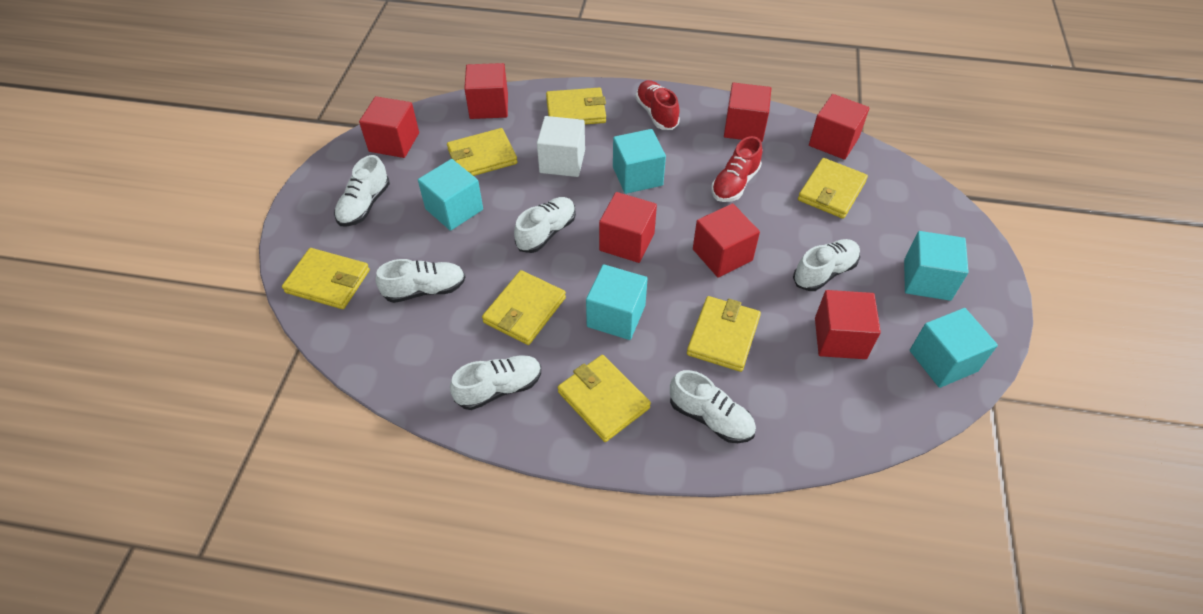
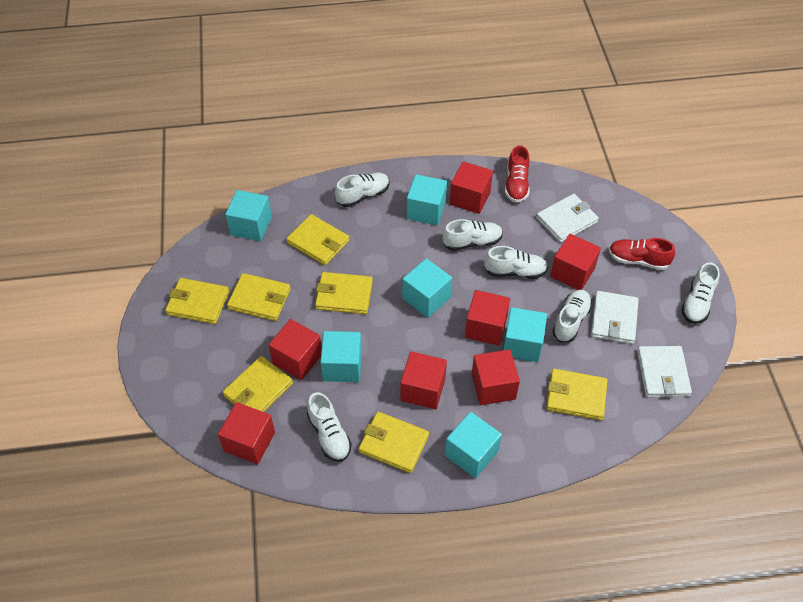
turquoise cube: [418,159,483,231] [586,264,648,340] [613,129,666,194] [904,231,969,301] [910,308,998,388] = 5 -> [225,190,272,241] [320,331,362,382] [403,258,452,318] [407,174,447,225] [445,412,502,478] [503,307,547,362] = 6
white cube: [537,116,585,177] = 1 -> none = 0
white wallet: none = 0 -> [536,194,599,243] [591,291,639,344] [637,346,692,397] = 3

